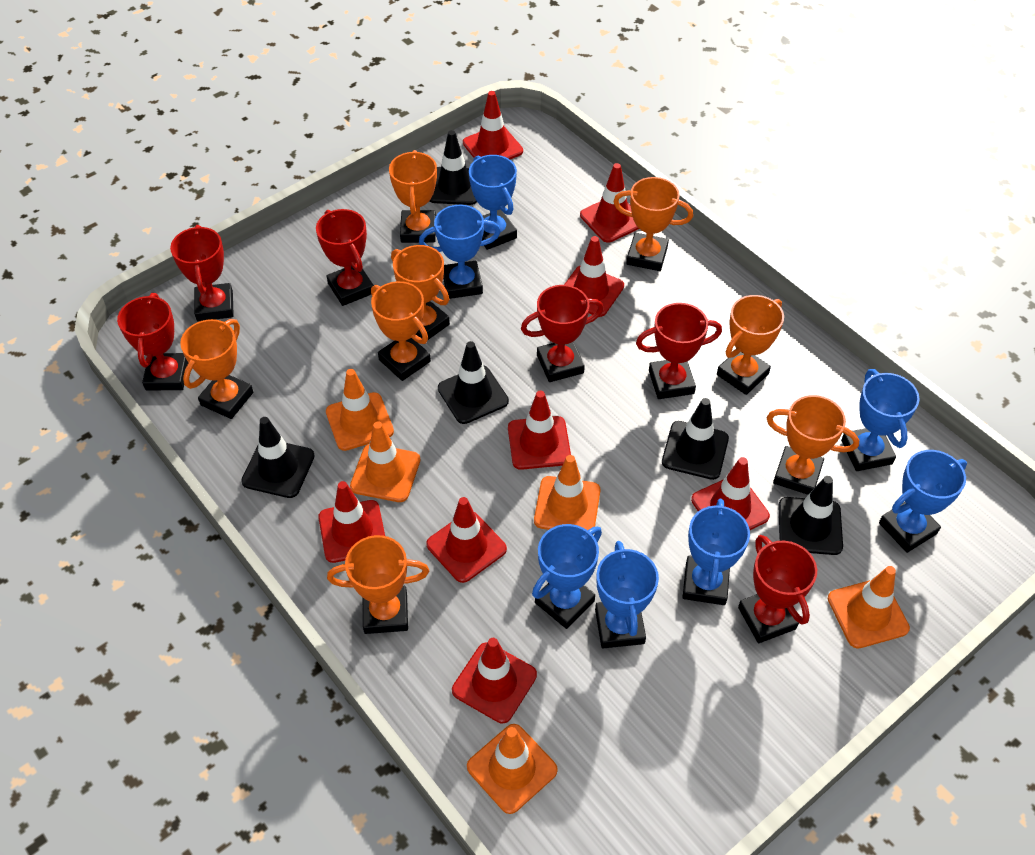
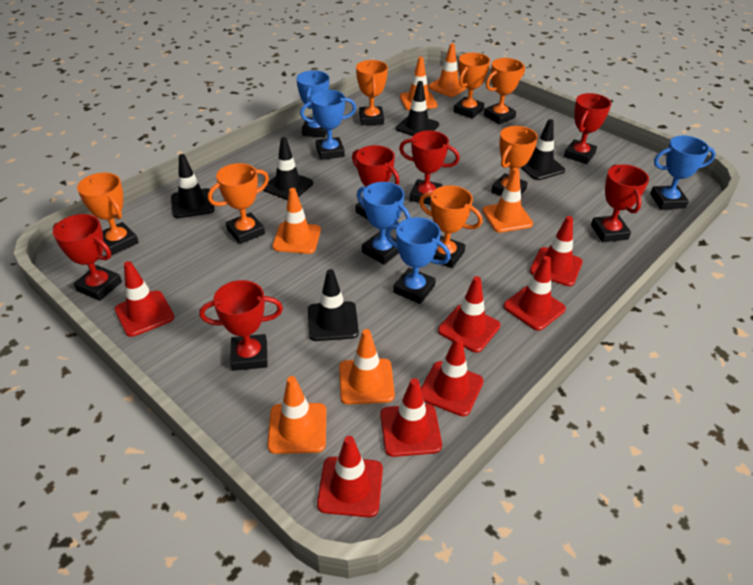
blue trophy: [419,204,501,299] [469,155,517,250] [532,524,602,629] [595,541,659,648] [682,499,750,605] [841,369,920,471] [879,450,967,553] = 7 -> [296,70,329,138] [300,90,356,160] [357,182,411,265] [385,217,451,304] [650,136,716,209] = 5
orange traffic cone: [326,369,394,451] [350,421,420,502] [467,724,558,814] [534,455,601,530] [828,566,910,649] = 5 -> [267,376,326,454] [272,188,321,254] [339,329,395,405] [400,57,437,111] [428,43,467,97] [482,168,533,233] = 6
orange trophy: [180,319,253,419] [327,535,429,634] [371,281,431,381] [389,150,437,243] [391,245,450,340] [613,177,693,271] [717,295,784,395] [767,395,859,495] = 8 -> [77,173,139,255] [208,163,269,244] [356,60,388,125] [419,185,483,268] [453,53,490,119] [484,58,525,124] [491,126,538,196] = 7
red traffic cone: [318,481,385,563] [426,497,507,583] [452,638,537,723] [463,91,523,159] [508,391,571,470] [564,236,624,317] [580,163,639,243] [691,457,770,530] = 8 -> [114,261,174,337] [317,436,383,517] [380,378,442,457] [421,336,484,416] [438,276,500,353] [503,256,566,331] [530,216,583,286] = 7

